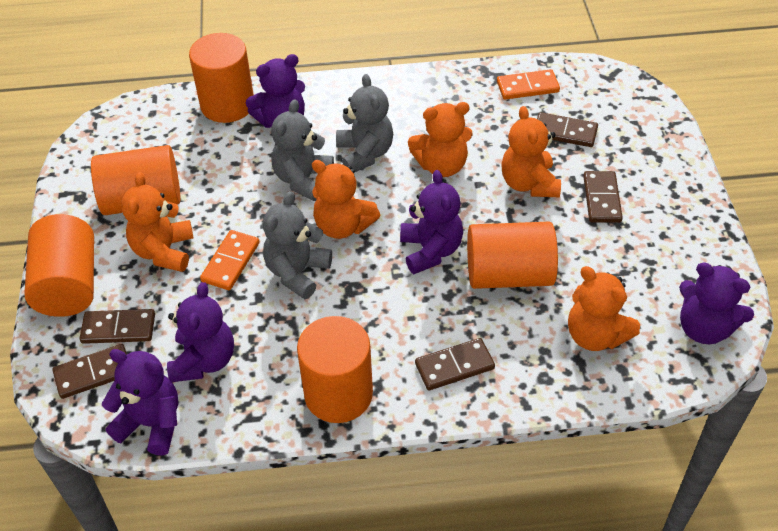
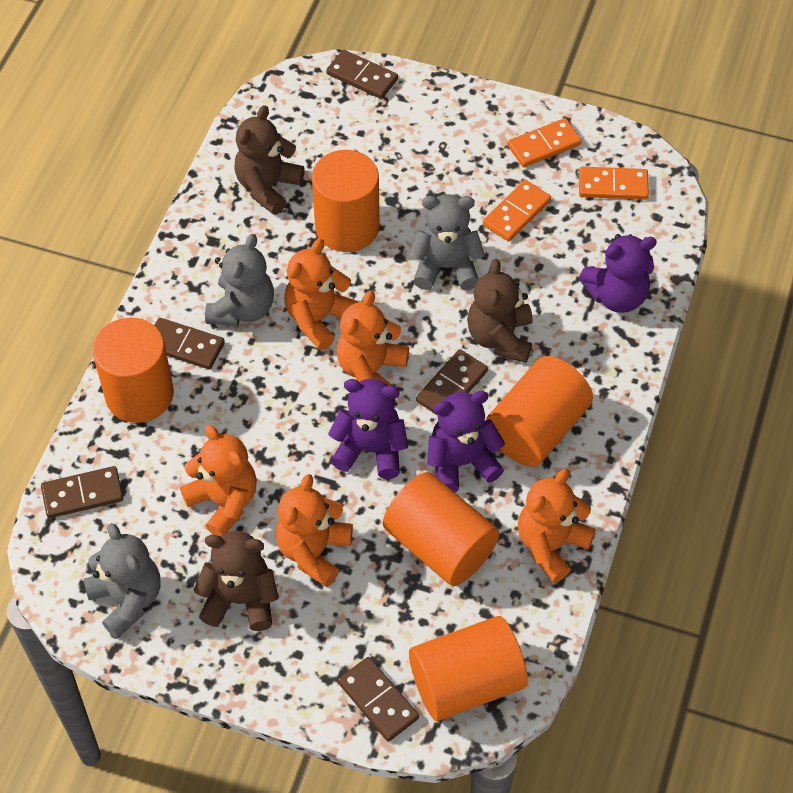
brown teddy bear: none = 0 -> [193,531,279,631] [234,105,305,215] [467,259,533,363] = 3
orange domino: [200,230,259,290] [497,69,560,100] = 2 -> [483,180,551,242] [508,118,582,167] [579,167,649,200] = 3
purple teddy bear: [102,349,178,455] [167,282,234,382] [246,54,305,128] [400,170,463,274] [679,262,754,345] = 5 -> [328,378,408,479] [427,391,505,492] [578,234,657,313] = 3

